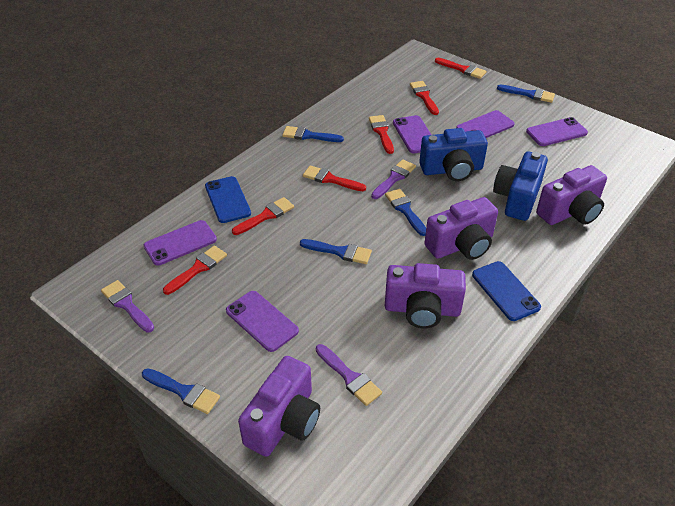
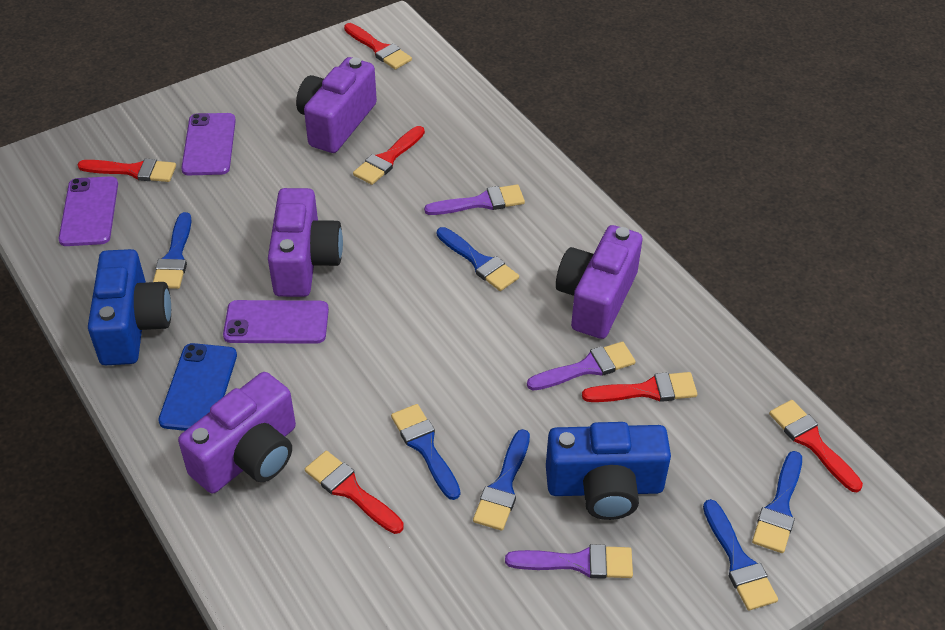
blue brush: [142,368,220,414] [282,126,344,142] [300,239,372,264] [385,189,426,236] [497,85,555,103] = 5 -> [153,212,192,289] [391,404,460,500] [437,227,519,291] [473,429,530,531] [703,499,778,610] [752,451,802,553] = 6
blue phone: [205,176,251,223] [472,261,541,321] = 2 -> [158,343,237,431] = 1
purple phone: [144,220,217,266] [226,291,299,352] [393,115,431,153] [456,110,515,138] [526,117,588,146] = 5 -> [59,176,118,246] [181,113,236,175] [223,300,329,344] = 3

